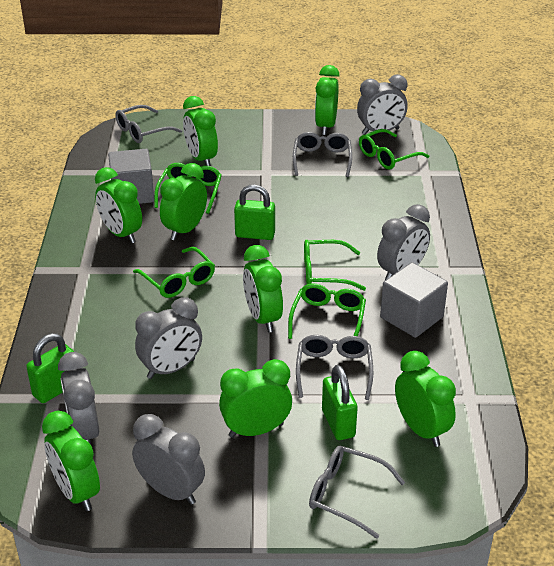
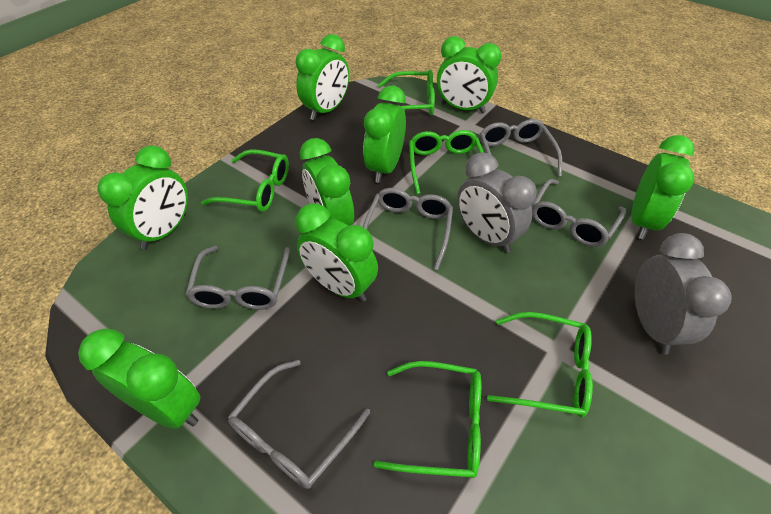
green padlock: [26,333,74,403] [234,184,275,240] [322,365,358,440] = 3 -> none = 0
grey clock: [58,352,99,445] [132,414,205,505] [135,297,202,379] [357,75,408,135] [377,204,430,280] = 5 -> [457,152,537,253] [635,233,732,355] = 2
grey cube: [108,149,154,204] [380,262,448,338] = 2 -> none = 0
grey glasses: [115,105,182,143] [293,132,352,177] [296,335,373,400] [309,446,405,538] = 4 -> [186,246,290,310] [228,360,370,489] [363,188,453,270] [480,119,562,177] [532,179,626,247] = 5

